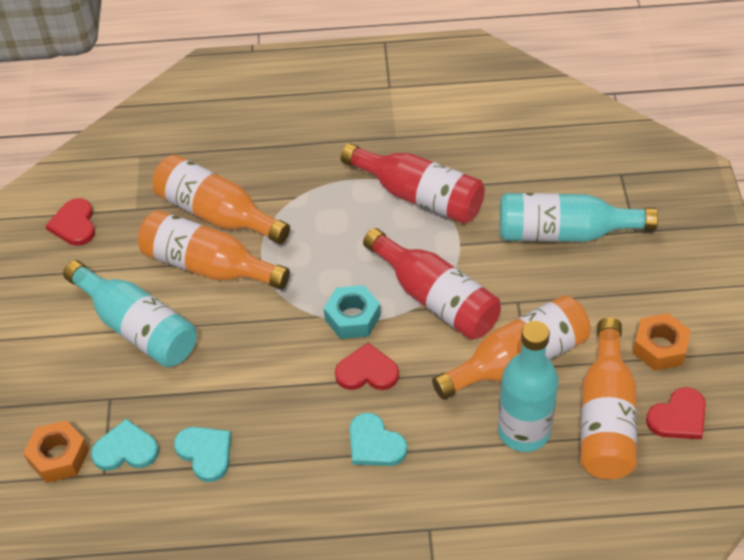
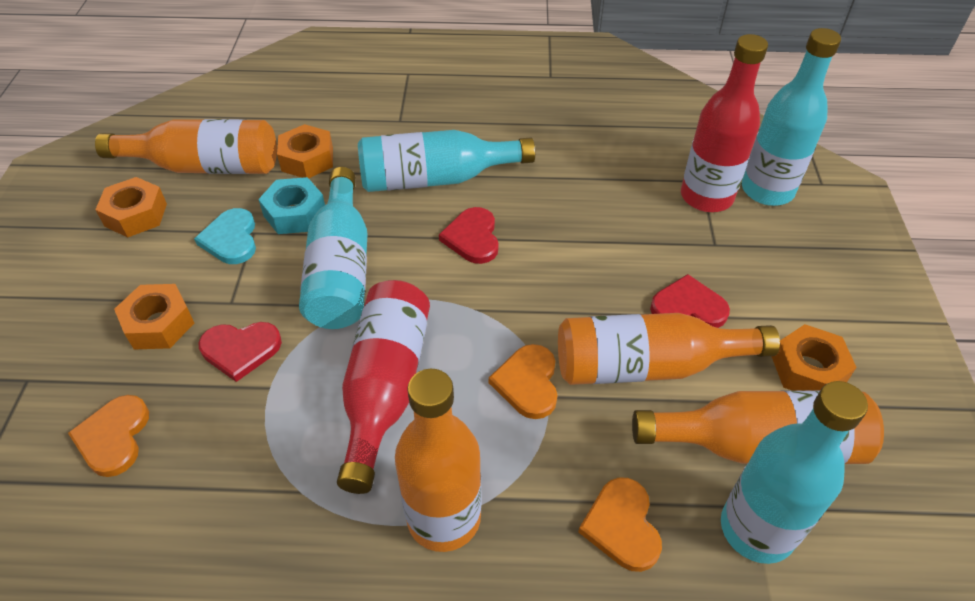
orange heart: none = 0 -> [68,395,149,477] [489,344,558,419] [578,477,662,572] = 3
orange nut: [23,420,89,483] [633,313,691,371] = 2 -> [95,177,167,237] [114,284,194,350] [277,124,333,178] [772,324,857,390] = 4
turquoise bottle: [63,260,196,367] [498,321,558,452] [500,193,658,242] = 3 -> [299,167,368,329] [358,130,535,192] [721,381,868,564] [742,28,841,206] = 4
turquoise heart: [91,419,159,471] [174,427,231,482] [350,413,407,466] = 3 -> [194,208,256,264] = 1

